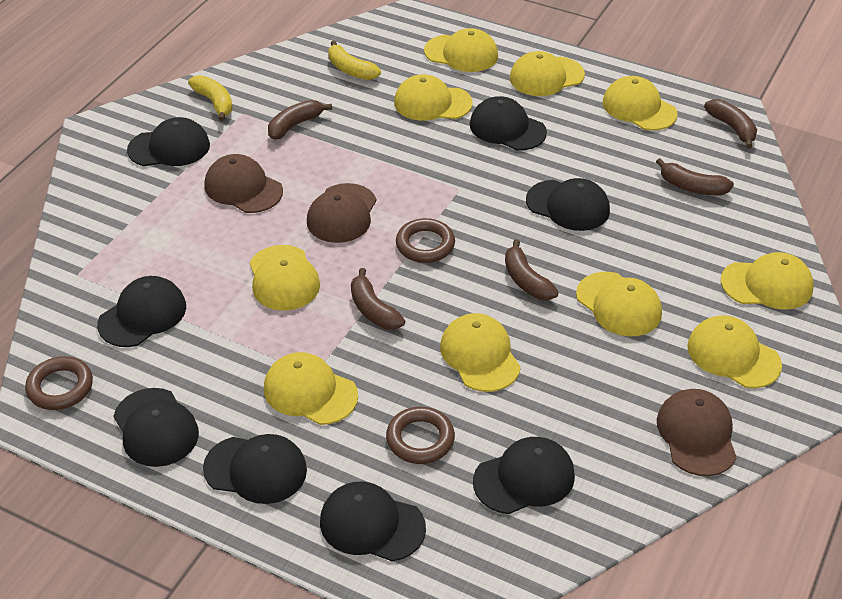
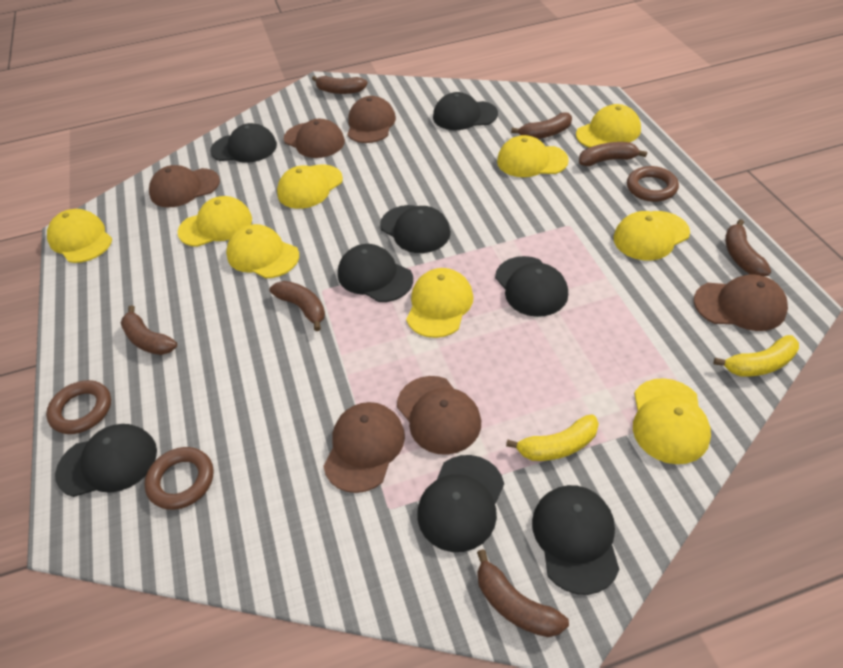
brown banana: [268,100,332,140] [351,268,405,330] [505,239,559,300] [656,158,734,195] [704,99,757,149] = 5 -> [121,305,177,355] [269,281,325,331] [312,76,368,94] [477,549,569,637] [511,112,572,139] [579,142,647,166] [725,219,771,276] = 7
brown cap: [204,154,283,213] [307,183,376,243] [657,389,737,476] = 3 -> [149,165,220,207] [284,119,345,158] [323,402,405,493] [347,96,396,143] [397,376,481,455] [694,274,788,331] = 6
yellow cap: [250,245,320,311] [264,352,358,425] [394,74,473,121] [424,28,498,72] [440,313,521,392] [510,51,585,96] [576,272,662,336] [603,76,677,131] [687,315,782,388] [721,252,814,310] = 10 -> [47,209,112,263] [178,196,252,247] [226,224,299,278] [277,165,343,209] [406,268,474,338] [497,135,569,177] [576,104,641,148] [613,211,690,260] [633,378,711,464] = 9

